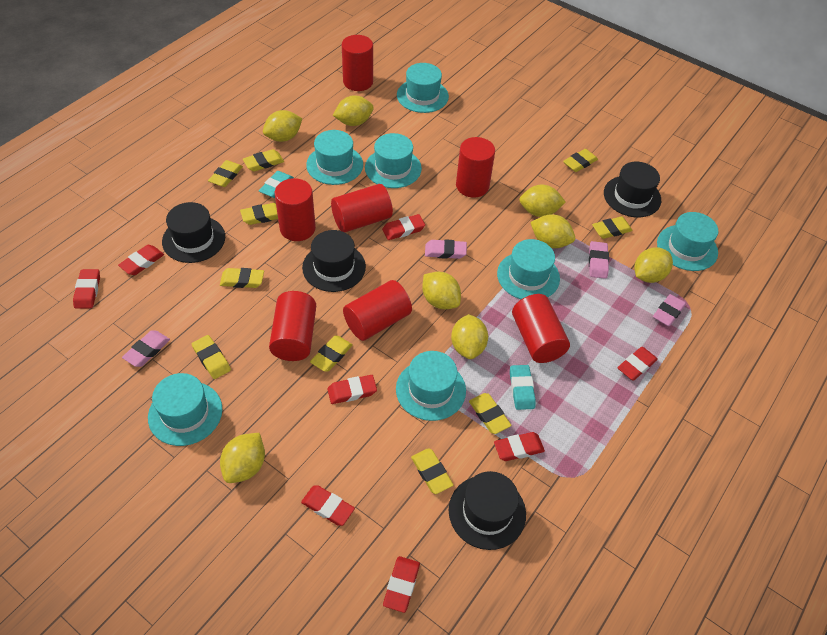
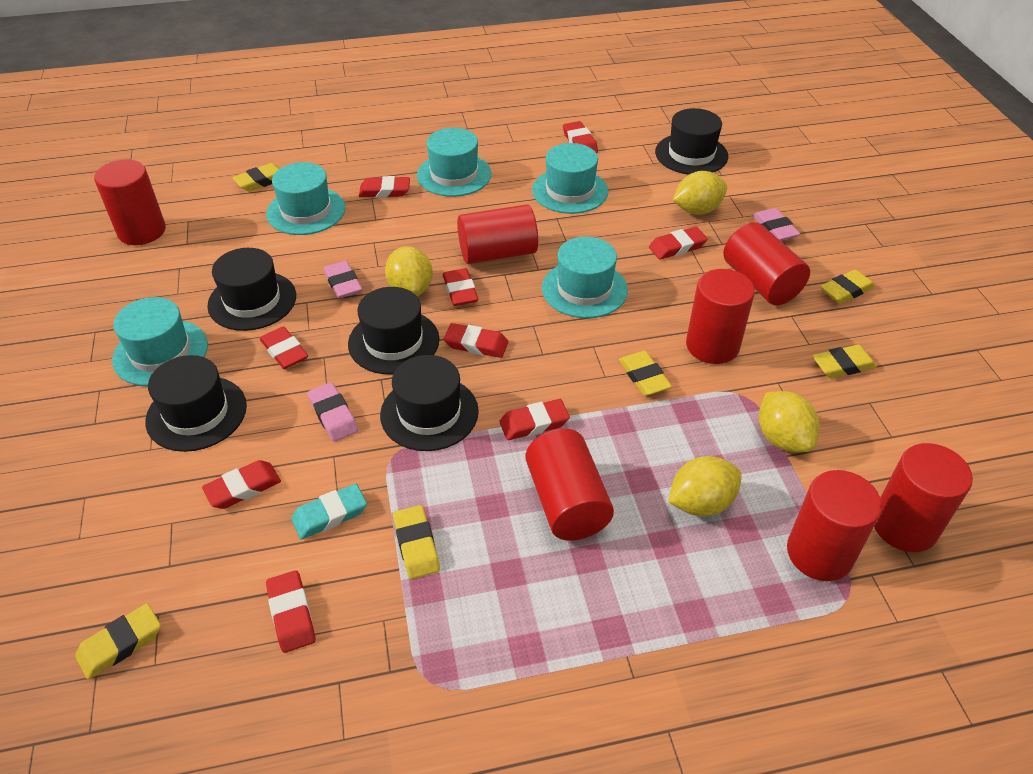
black hat: [162,202,225,263] [302,230,366,292] [449,471,526,550] [604,162,661,217] = 4 -> [145,355,247,452] [207,248,296,331] [348,287,440,374] [380,355,479,451] [655,108,728,175] = 5
pink eraser: [122,330,170,367] [425,239,467,259] [589,241,609,279] [653,294,686,326] = 4 -> [308,382,358,442] [323,261,362,298] [752,208,800,241] = 3
red eraser: [73,269,100,309] [118,245,164,275] [301,485,355,526] [327,375,377,404] [382,214,425,240] [383,556,420,613] [494,432,545,461] [617,347,658,380] = 8 -> [202,460,281,509] [260,326,308,369] [266,570,316,653] [359,176,410,198] [443,268,478,306] [444,323,508,358] [499,399,570,440] [563,121,598,153] [649,227,707,260] = 9
turquoise eraser: [259,171,294,198] [510,365,536,410] = 2 -> [291,484,367,539] = 1
turquoise hat: [148,373,222,446] [306,130,363,185] [365,133,422,188] [396,351,466,421] [397,63,449,113] [497,239,560,299] [657,212,718,271] = 7 -> [112,297,208,386] [266,162,345,235] [417,128,492,197] [532,143,608,214] [542,237,628,318] = 5
yellow eraser: [192,335,231,379] [208,160,243,187] [220,268,264,288] [240,203,278,225] [243,149,284,171] [310,336,353,372] [411,448,453,494] [469,393,511,434] [563,149,598,172] [592,217,633,239] = 10 -> [75,603,161,679] [232,163,280,192] [393,505,440,579] [619,351,672,396] [812,345,877,378] [820,270,875,304] = 6
yellow lemon: [220,433,265,483] [263,110,303,142] [333,95,374,126] [422,272,461,309] [451,314,488,359] [519,185,566,217] [530,214,575,248] [634,247,673,283] = 8 -> [385,246,433,296] [668,456,742,516] [673,171,727,215] [759,391,820,452] = 4

